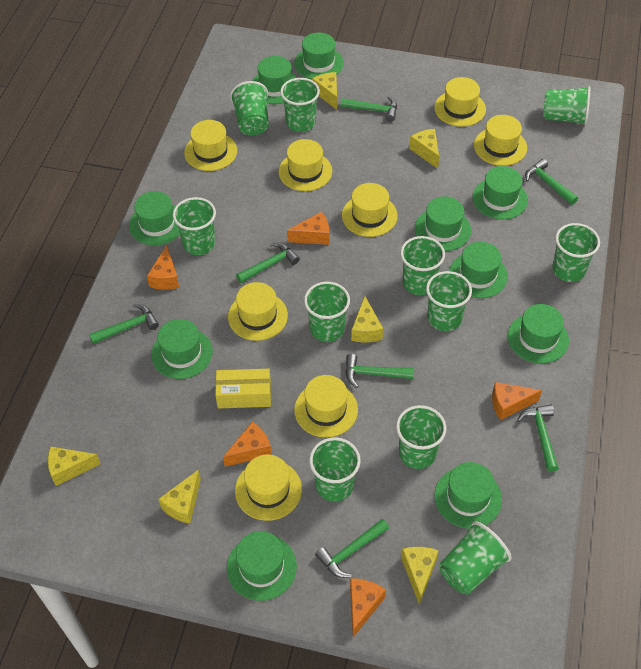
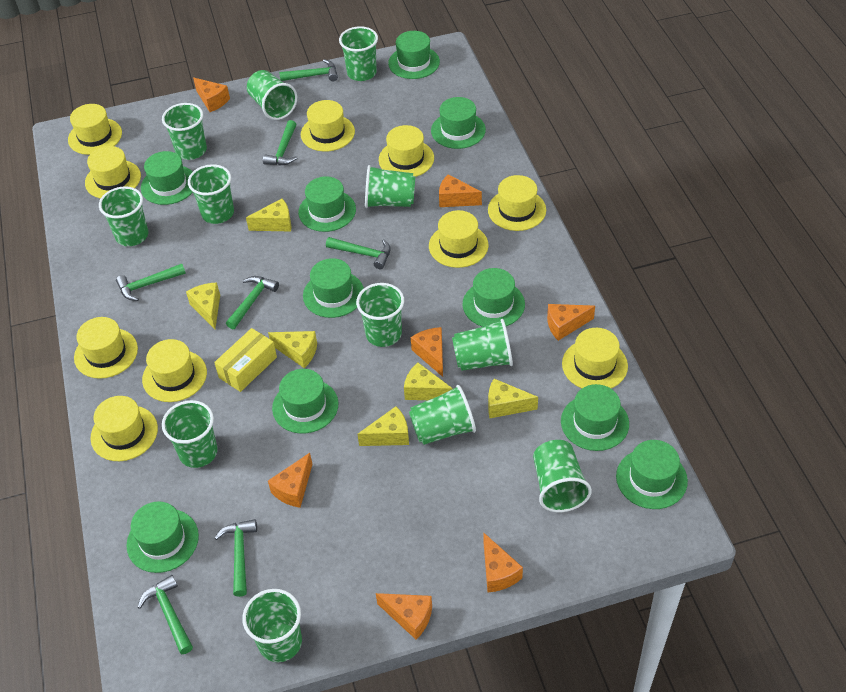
green cup: [173,197,216,255] [230,81,269,135] [280,78,320,132] [304,282,350,342] [309,437,361,502] [396,405,446,469] [400,236,445,295] [426,271,472,331] [439,522,512,595] [543,86,590,126] [552,223,600,282] = 11 -> [99,186,149,246] [162,103,207,160] [162,400,218,468] [188,164,234,224] [242,589,302,662] [247,70,297,120] [339,26,378,81] [356,283,404,347] [365,165,415,208] [409,385,476,445] [452,319,513,371] [533,440,592,512] = 12
orange cheese: [147,245,179,290] [223,422,272,467] [287,212,329,245] [350,578,386,637] [492,382,542,420] = 5 -> [193,77,230,112] [268,453,313,508] [376,593,432,640] [411,327,443,377] [439,174,482,207] [484,533,523,592] [547,304,595,341] = 7
yellow hat: [184,120,237,171] [228,282,288,341] [235,455,302,521] [278,139,332,191] [294,375,358,438] [342,183,398,237] [434,77,486,127] [474,115,527,166] = 8 -> [68,104,122,155] [74,317,138,379] [85,146,141,199] [90,396,158,461] [142,339,207,402] [301,100,355,152] [379,125,434,177] [429,210,488,268] [488,175,546,231] [562,328,628,388] = 10

